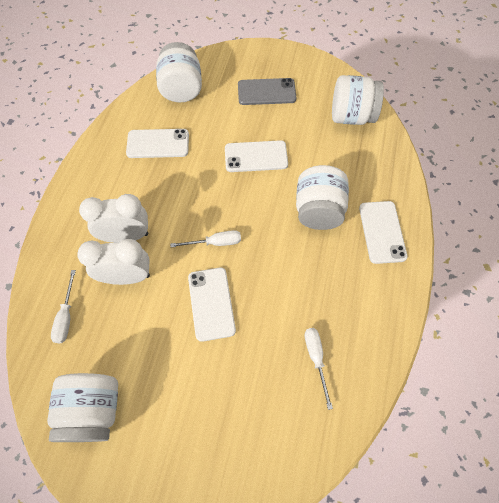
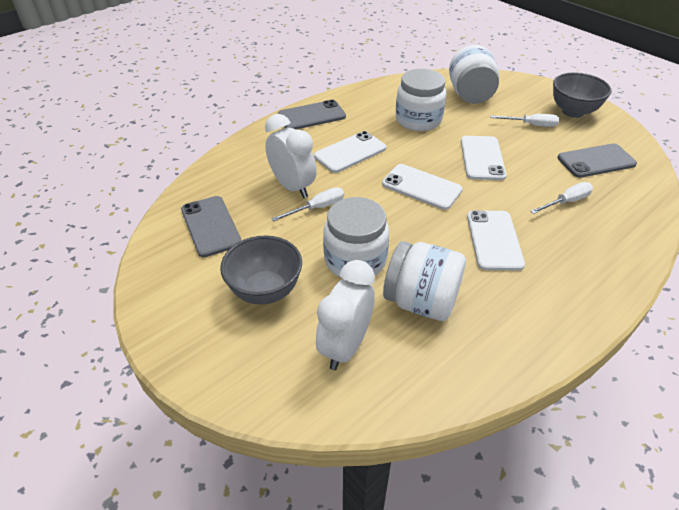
grey bowl: none = 0 -> [220,236,302,305] [553,72,612,118] = 2
grey phone: [238,78,296,105] = 1 -> [181,196,242,257] [278,100,346,130] [557,143,637,178] = 3

